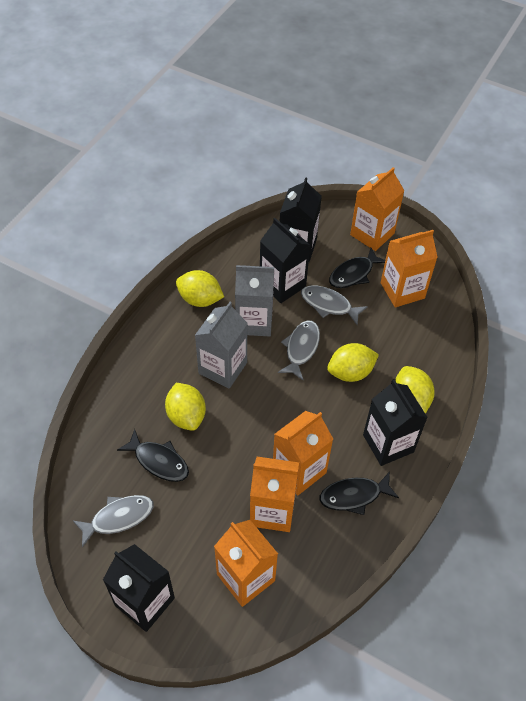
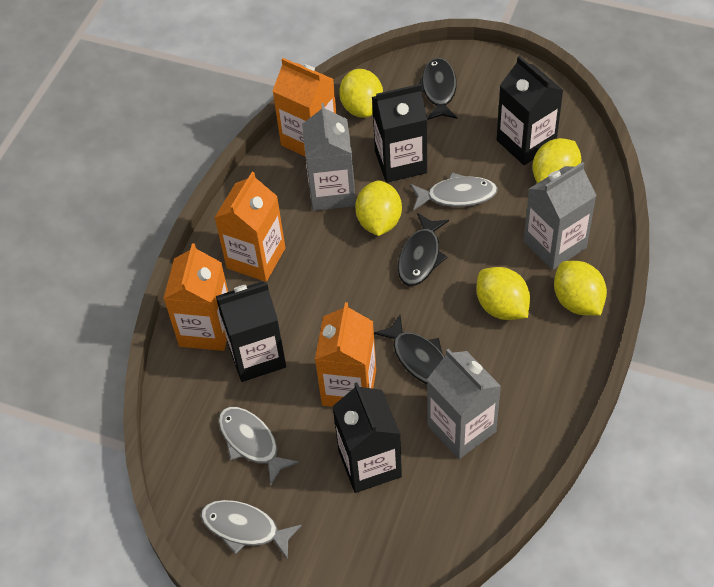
grey carton: [195,302,248,389] [235,265,274,336] = 2 -> [302,103,356,211] [427,348,501,459] [524,162,597,270] = 3
orange carton: [214,520,278,607] [250,457,299,532] [273,411,333,495] [350,167,404,251] [381,230,438,307] = 5 -> [163,243,228,351] [214,172,285,282] [273,58,336,156] [315,302,376,407] = 4
yellow lemon: [165,383,206,431] [176,270,224,307] [327,343,379,382] [395,366,435,414] = 4 -> [339,69,383,118] [355,180,402,236] [476,267,530,320] [532,138,581,183] [554,261,607,316] = 5

